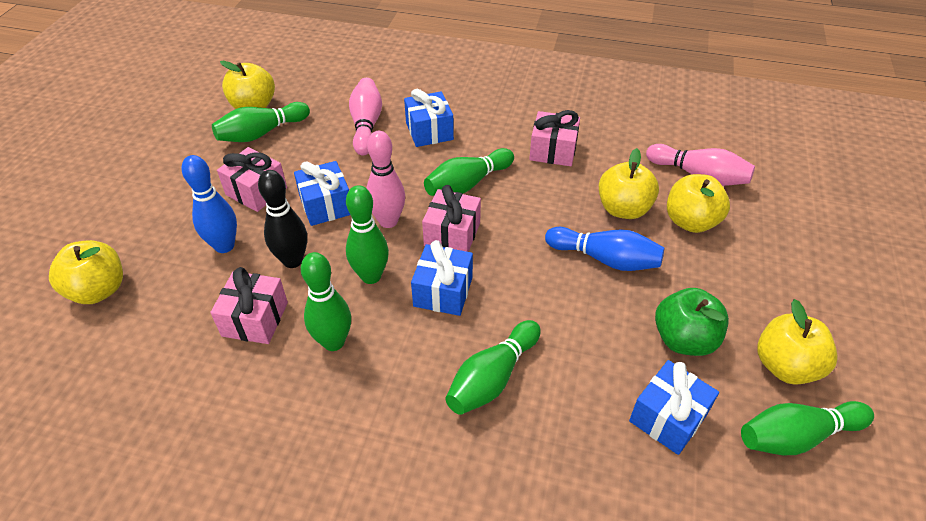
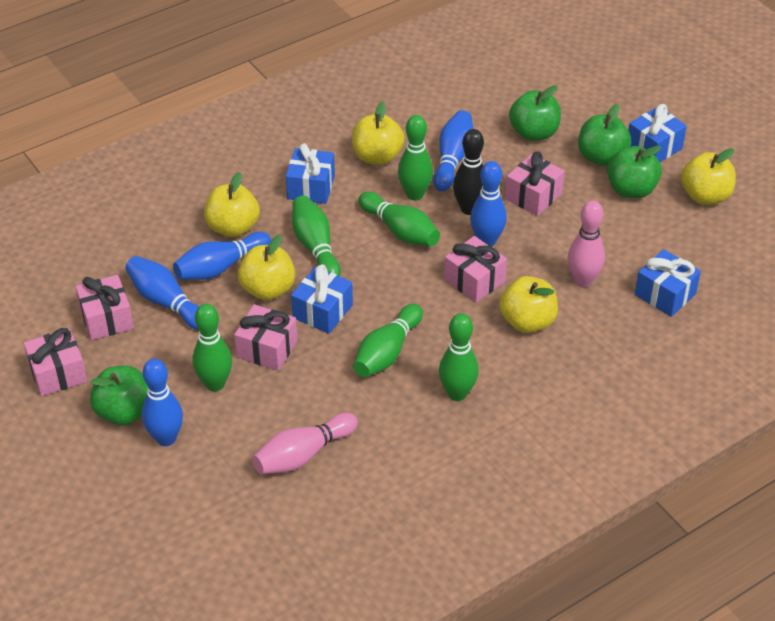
blue bowling pin: [182,155,237,253] [545,227,664,271] = 2 -> [125,256,199,330] [142,359,183,446] [173,232,271,280] [433,110,474,191] [470,161,507,246] = 5
green apple: [655,288,729,356] = 1 -> [90,365,148,425] [509,85,561,141] [578,104,631,166] [607,146,662,198] = 4
pink bowling pin: [349,78,382,155] [366,131,405,228] [646,144,755,186] = 3 -> [252,413,358,474] [567,200,605,287] = 2
pink gift: [210,267,288,344] [217,147,287,212] [422,185,481,252] [529,110,580,166] = 4 -> [24,328,87,396] [76,275,134,340] [234,304,297,371] [444,236,507,303] [505,152,565,216] = 5

